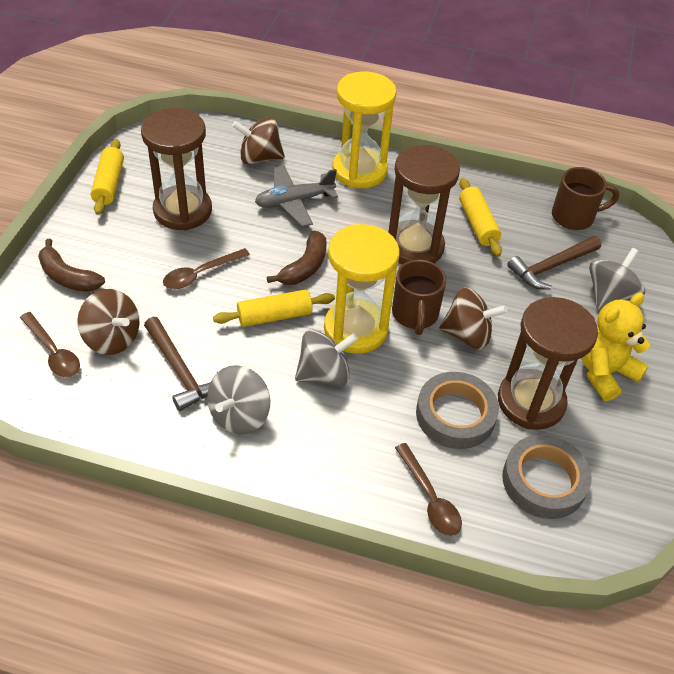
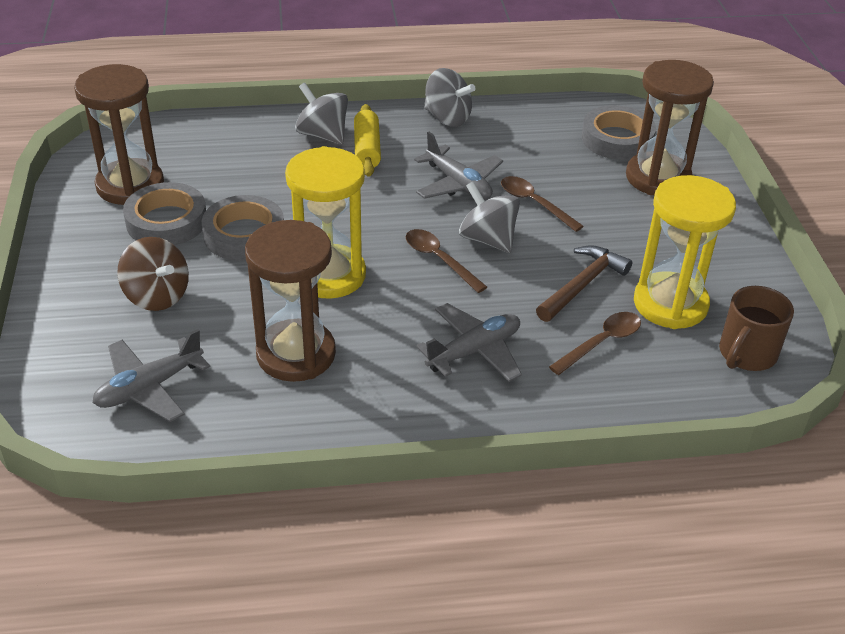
brown banana: [38,239,105,292] [267,231,326,285] = 2 -> none = 0
brown hammer: [144,317,211,411] [507,236,601,290] = 2 -> [536,245,632,322] = 1
brown mug: [392,260,446,335] [552,167,619,230] = 2 -> [719,286,794,371] = 1
brown spinning top: [77,289,139,355] [232,117,285,165] [439,288,507,350] = 3 -> [117,237,189,311] = 1
grey plane: [255,165,338,227] = 1 -> [93,329,210,422] [414,132,503,200] [416,303,522,382] = 3
grey tape: [416,372,499,449] [502,435,592,519] = 2 -> [123,182,206,245] [202,195,284,261] [582,105,656,160] = 3
yellow rolling pin: [90,139,124,215] [213,289,335,327] [459,178,502,257] = 3 -> [354,104,381,177] = 1
yellow teddy bear: [581,292,650,401] = 1 -> none = 0

